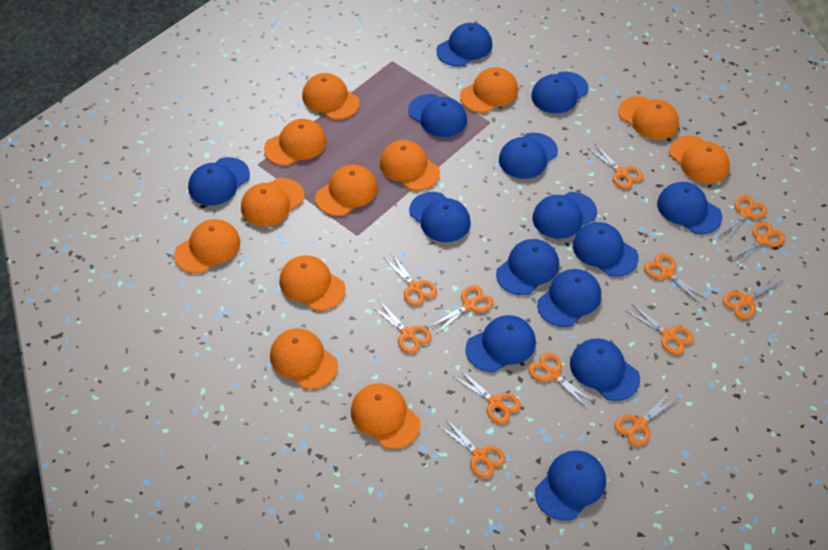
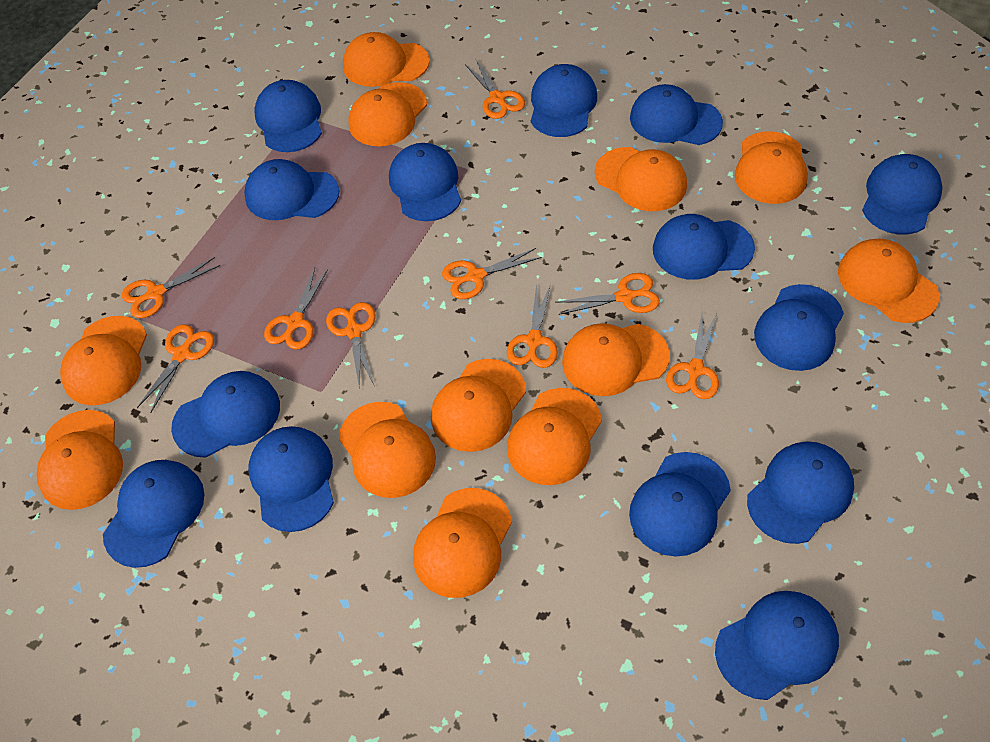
orange scissors: [371,301,431,354] [384,254,437,306] [430,285,493,333] [439,418,506,478] [454,369,521,424] [528,353,595,409] [589,144,643,189] [615,393,679,446] [626,305,694,355] [644,254,707,304] [718,195,767,242] [723,275,783,319] [730,222,785,267] = 13 -> [122,257,220,318] [137,324,214,413] [264,268,328,350] [326,302,376,389] [442,248,542,299] [465,60,525,119] [507,283,558,368] [555,273,660,315] [666,313,719,399] = 9

